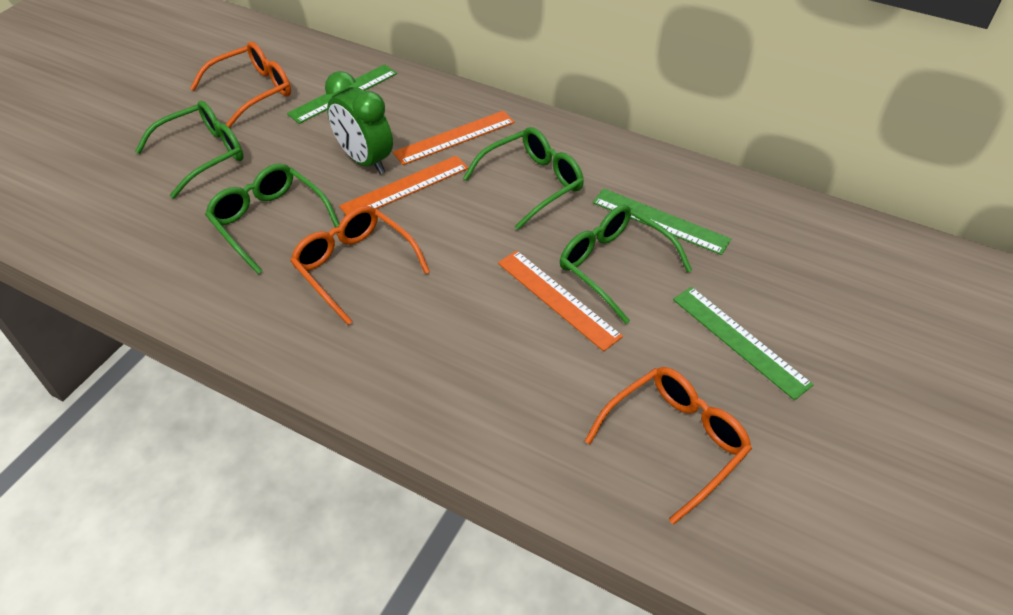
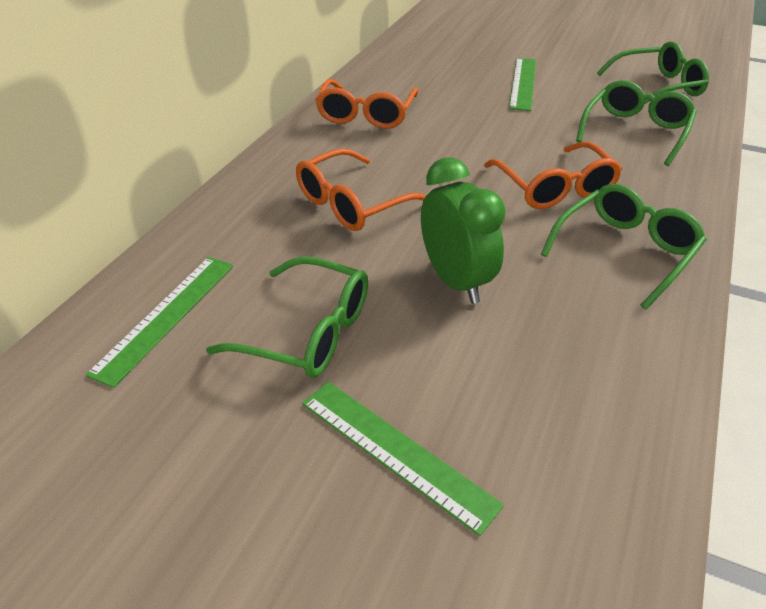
orange ruler: [339,155,469,215] [393,110,515,165] [498,250,623,351] = 3 -> none = 0

